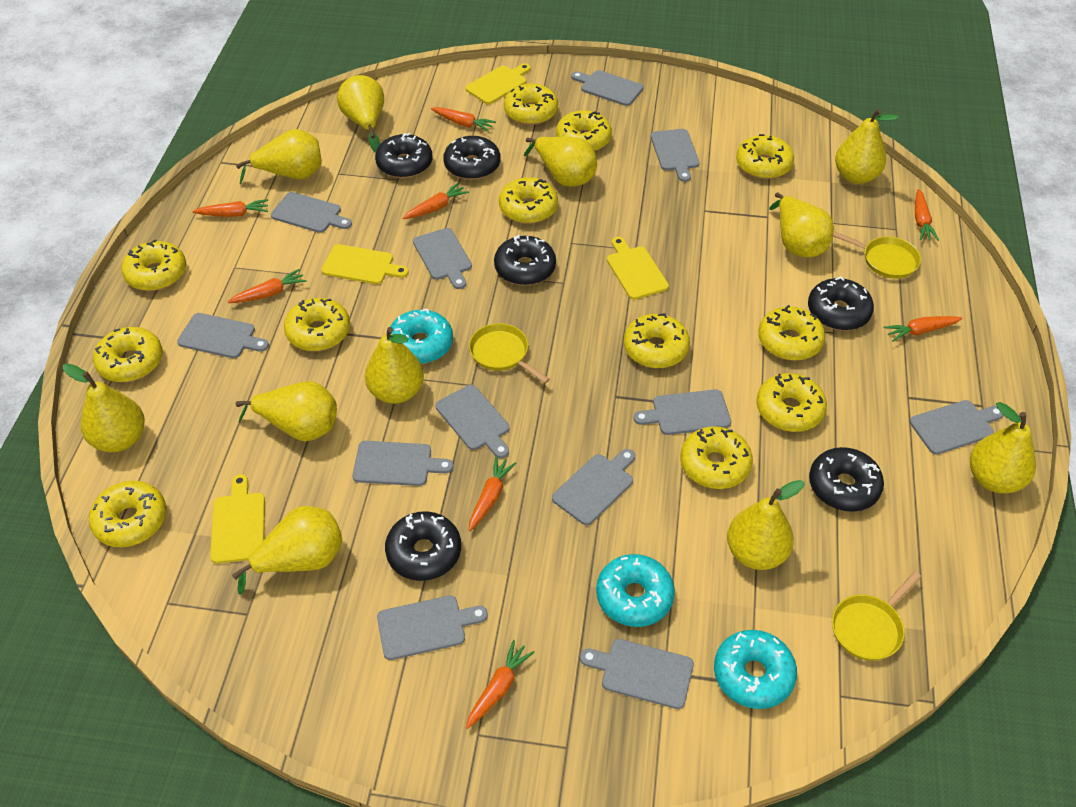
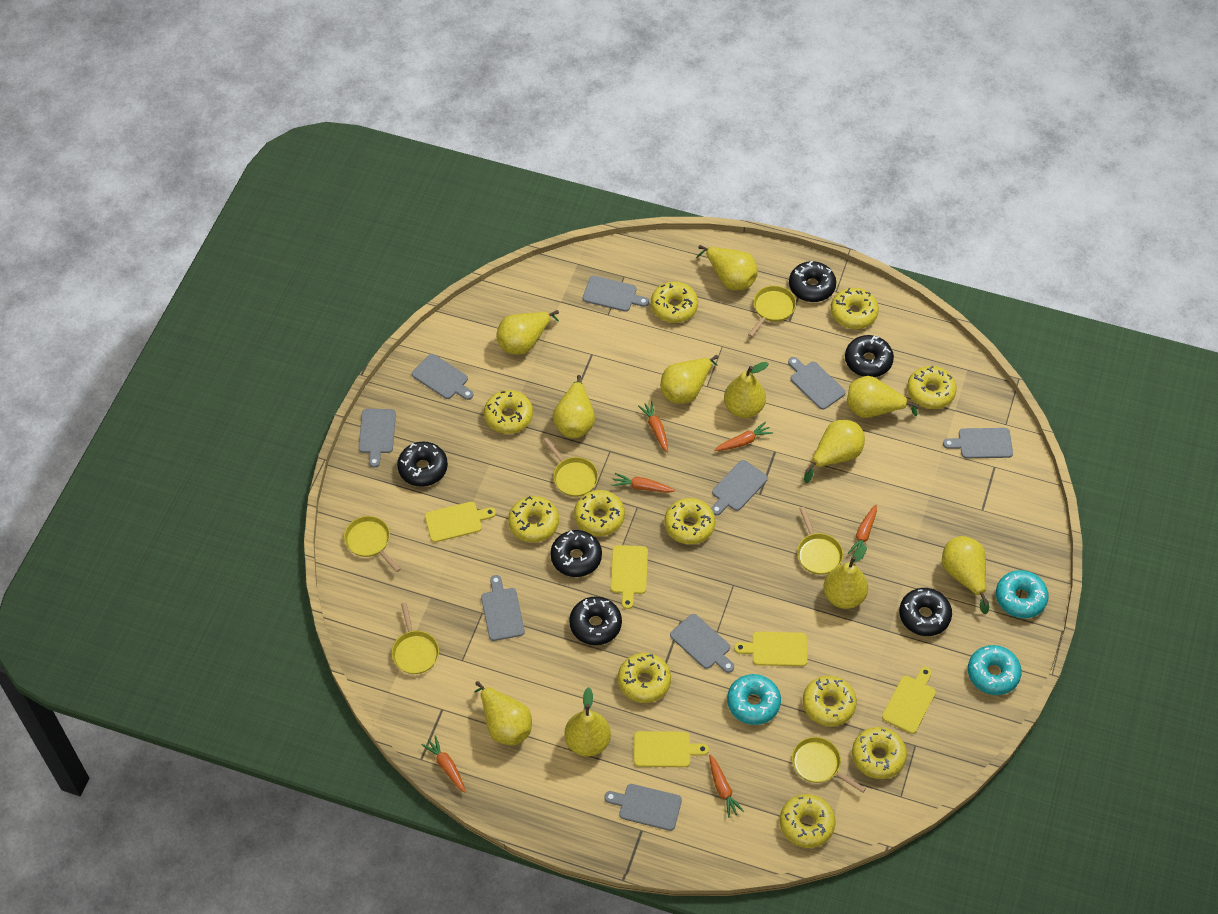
grey cutting board: [177,313,269,358] [271,192,352,233] [353,441,453,486] [377,595,488,660] [413,228,472,289] [436,385,509,458] [552,449,635,525] [571,70,643,106] [580,639,694,709] [634,389,731,435] [651,129,700,182] [910,400,1004,455] = 12 -> [359,409,396,468] [412,354,473,400] [481,575,525,641] [583,276,649,312] [604,784,682,831] [670,614,734,673] [711,460,768,515] [788,357,846,410] [943,428,1013,458] = 9
orange carrot: [192,199,268,217] [228,269,307,303] [403,183,469,219] [431,107,496,132] [466,640,535,729] [469,456,516,531] [883,316,963,342] [915,189,939,241] = 8 -> [421,735,466,793] [612,473,675,493] [638,401,668,453] [709,755,744,818] [714,422,773,451] [848,504,877,559] = 6
yellow cutting board: [210,474,265,564] [321,244,409,284] [465,63,531,104] [607,237,669,300] = 4 -> [425,502,496,542] [611,545,648,609] [634,731,709,767] [734,632,808,666] [882,667,936,734] = 5
yellow donut: [89,481,166,547] [93,327,163,382] [121,239,186,291] [284,298,350,351] [499,177,558,224] [504,84,558,125] [556,110,612,151] [624,313,690,368] [680,426,753,489] [736,134,794,179] [756,373,827,432] [758,305,825,361] = 12 -> [484,390,533,434] [508,496,559,542] [574,490,625,536] [618,653,671,703] [651,281,698,323] [665,498,715,544] [780,794,836,848] [803,676,857,727] [831,288,879,329] [852,727,907,779] [907,366,957,409] = 11
yellow pan: [469,323,550,383] [832,571,921,661] [833,231,921,279] = 3 -> [344,516,401,572] [391,602,439,674] [543,438,598,497] [748,286,796,337] [792,737,866,793] [797,507,843,575] = 6

